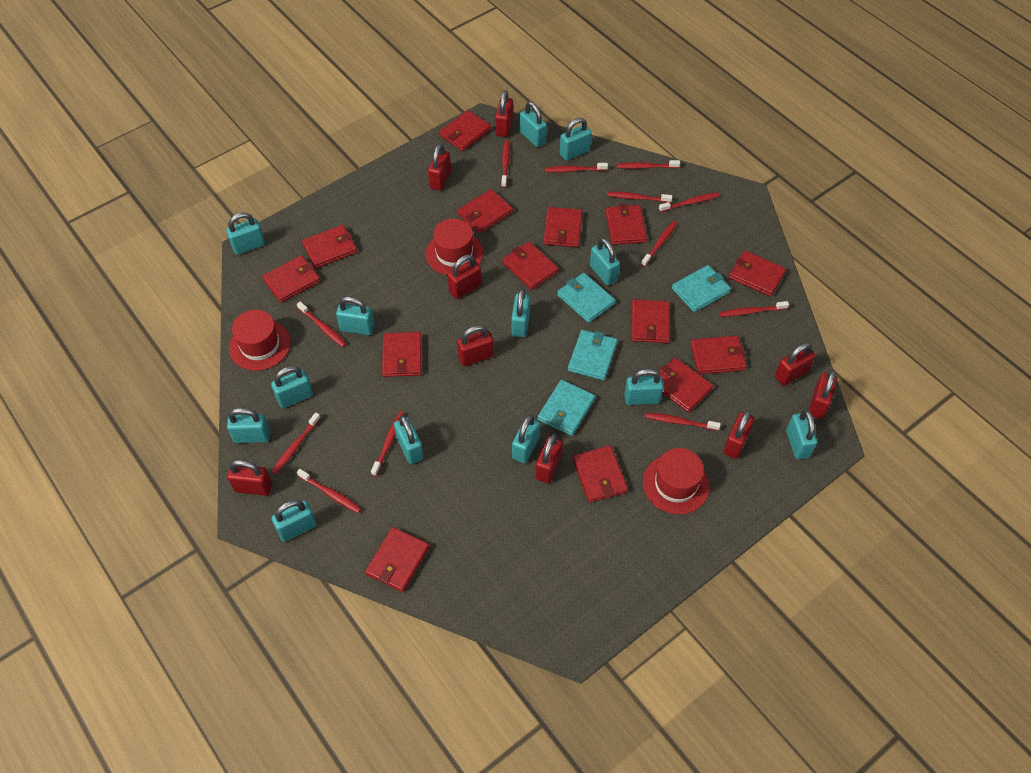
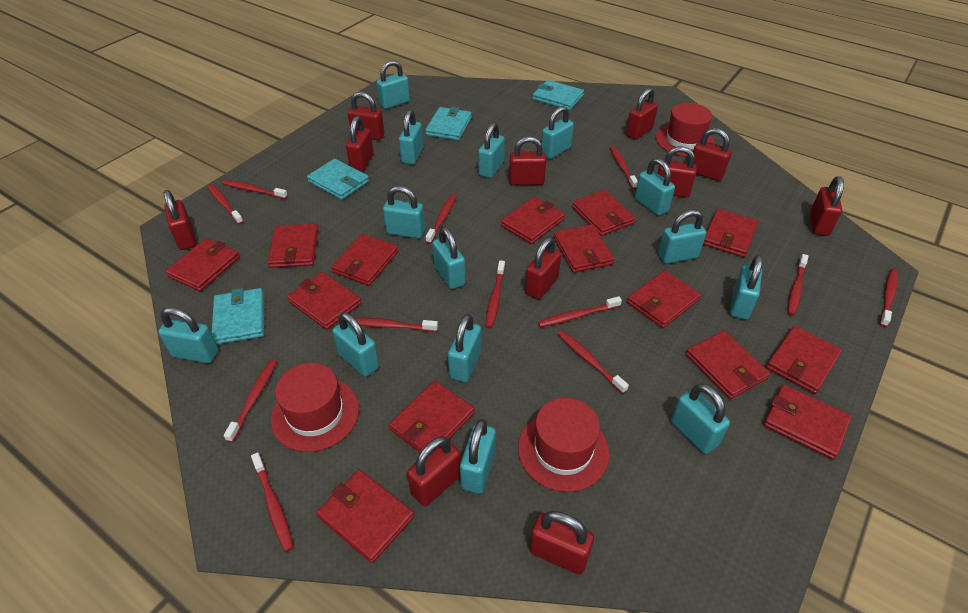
red padlock: [227,460,272,496] [428,144,451,191] [447,255,482,299] [457,325,494,366] [495,90,513,137] [535,434,563,483] [723,410,755,459] [775,342,815,386] [809,370,837,419] = 9 -> [164,190,197,250] [346,116,374,171] [348,92,384,140] [407,436,461,506] [509,136,546,185] [525,237,561,299] [530,511,594,574] [626,88,658,140] [657,146,697,198] [693,128,732,181] [810,176,844,236] = 11
turquoise padlock: [226,212,265,255] [227,408,270,443] [271,366,313,408] [271,500,317,542] [336,297,375,335] [394,415,424,464] [511,289,530,337] [512,414,540,463] [520,102,547,147] [560,118,591,161] [590,238,620,285] [624,369,664,405] [786,410,817,459] = 13 -> [158,307,219,363] [332,312,379,377] [376,60,410,109] [383,186,425,239] [399,110,423,165] [432,227,466,289] [448,314,481,382] [460,419,496,494] [478,122,505,178] [541,106,574,159] [635,158,675,216] [658,210,707,264] [671,383,730,454] [730,255,763,320] = 14

